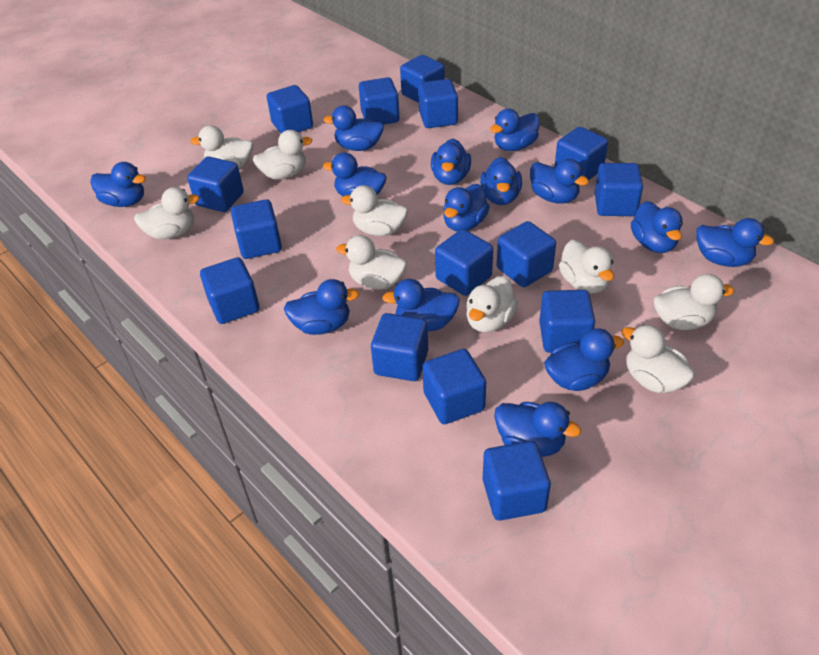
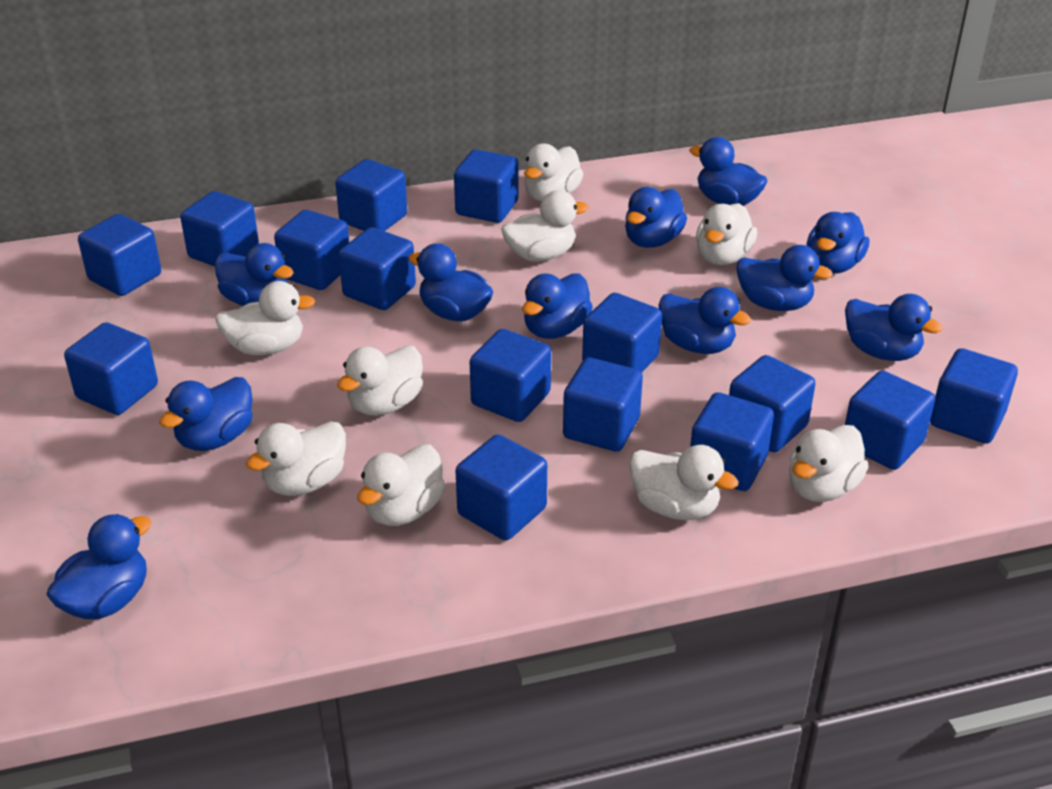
blue duck: [90,162,146,207] [284,279,360,335] [323,105,384,151] [323,152,386,196] [382,279,460,332] [431,139,471,185] [443,184,490,232] [480,157,522,205] [490,109,539,151] [494,402,581,457] [530,159,589,204] [544,328,624,391] [631,201,683,253] [696,218,774,267] = 14 -> [46,514,151,619] [159,377,253,451] [215,243,294,306] [408,243,493,321] [522,273,593,339] [625,187,687,248] [659,287,751,354] [689,137,767,206] [737,245,833,311] [807,212,869,274] [845,294,943,361] = 11

